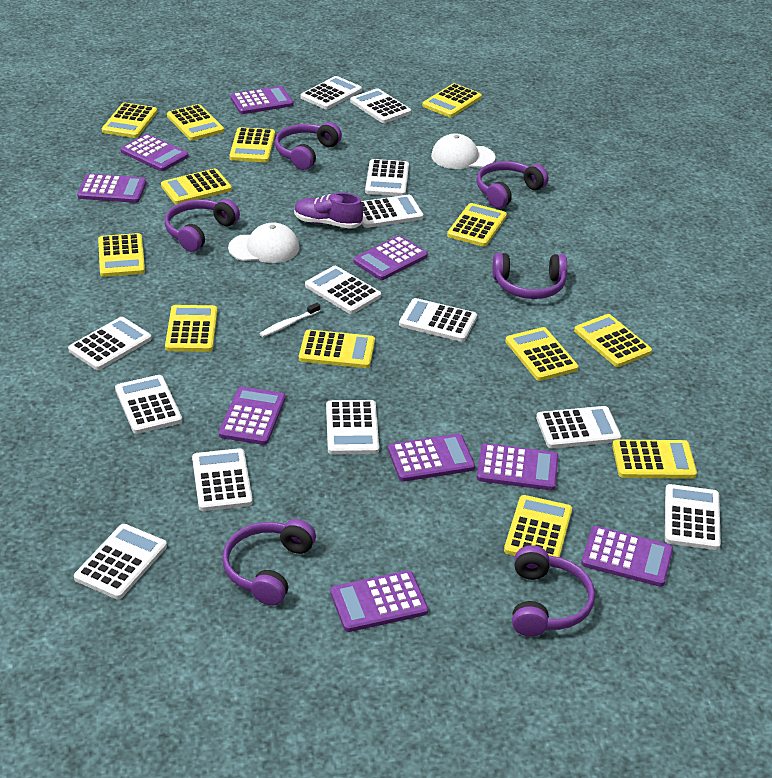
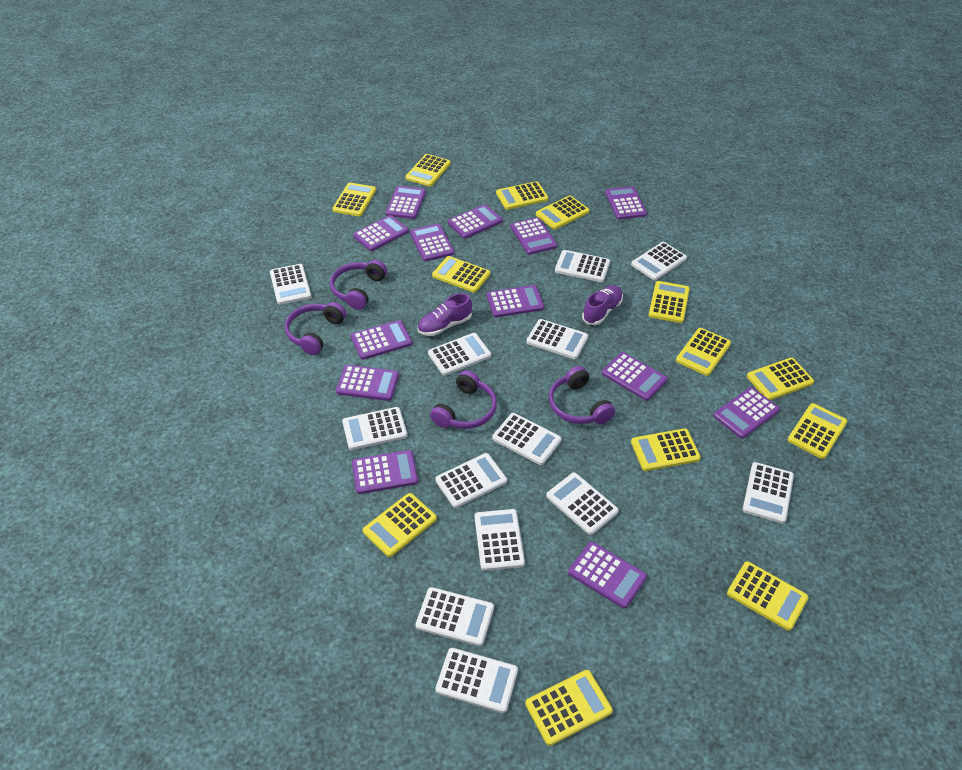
purple calculator: [77,174,147,203] [121,134,189,171] [219,387,285,445] [230,86,293,114] [330,570,428,632] [353,235,428,280] [388,434,475,482] [477,443,558,490] [581,526,673,587] = 9 -> [336,365,399,401] [351,320,412,360] [352,450,418,494] [353,215,409,251] [386,186,426,219] [410,224,454,261] [448,204,502,239] [487,285,544,317] [511,217,557,255] [568,542,647,609] [602,352,667,401] [605,186,647,220] [714,387,780,439] = 13
purple headphones: [165,199,240,252] [223,519,316,606] [275,122,342,170] [477,161,548,208] [492,253,567,299] [512,545,595,637] = 6 -> [285,302,346,355] [330,260,387,310] [430,370,497,429] [549,366,615,424] = 4
purple shoe: [294,193,363,229] = 1 -> [417,293,472,336] [582,285,623,325] = 2
white cap: [228,222,299,263] [431,133,496,169] = 2 -> none = 0
white toothbrush: [259,303,320,337] = 1 -> none = 0

